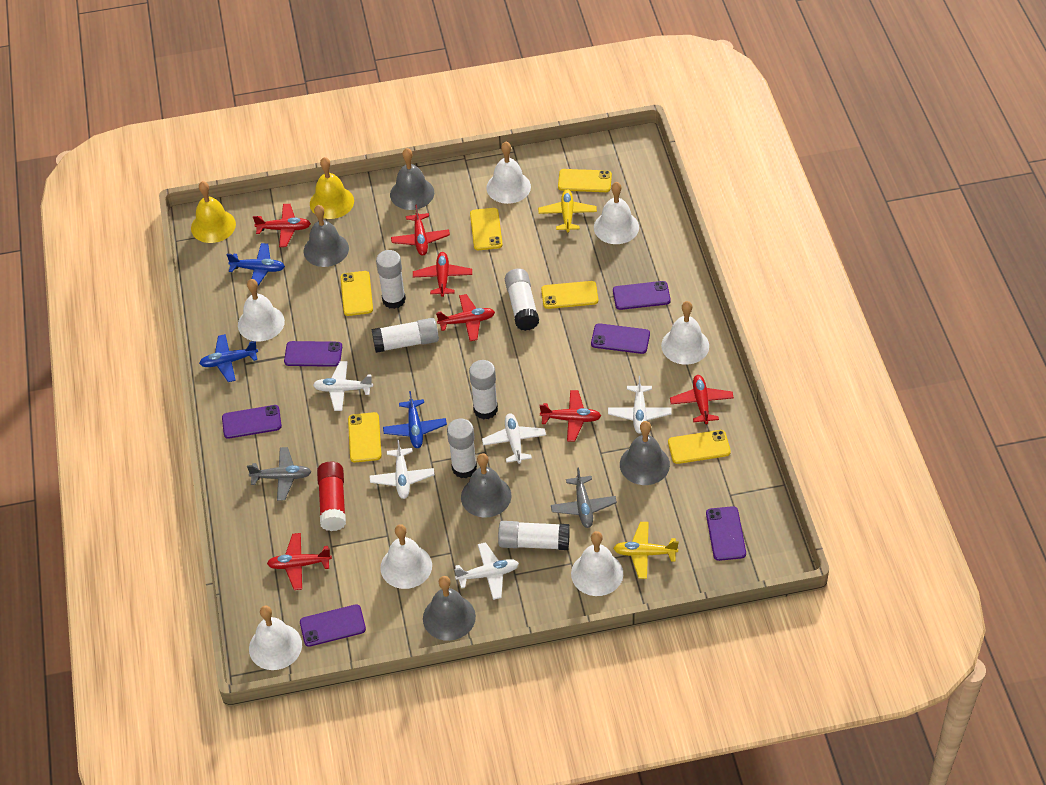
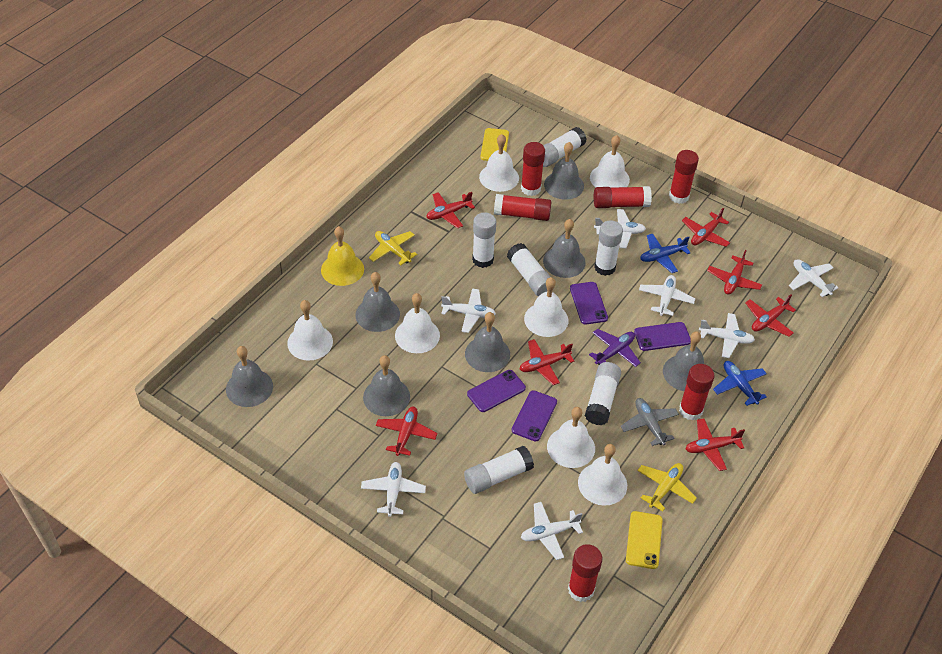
blue plane: [199,334,258,382] [227,243,285,286] [383,391,447,448] = 3 -> [640,234,690,273] [713,361,767,406] = 2
grey bell: [304,205,349,267] [390,148,434,210] [423,576,476,641] [461,453,511,518] [620,421,670,485] = 5 -> [226,346,273,407] [355,272,400,332] [363,355,410,416] [465,312,510,372] [543,219,586,278] [544,142,584,200] [663,331,704,391] = 7
grey plane: [247,447,312,501] [551,467,617,528] = 2 -> [621,398,679,446] = 1
purple phone: [222,405,282,439] [284,341,342,367] [300,604,366,647] [591,323,650,354] [613,281,671,310] [706,506,746,561] = 6 -> [467,370,526,412] [512,390,557,442] [570,282,608,325] [634,322,691,351] = 4
purple plane: none = 0 -> [589,329,641,367] = 1
red glue stick: [317,461,346,531] = 1 -> [494,194,551,221] [521,142,545,196] [568,544,603,602] [594,186,652,208] [669,150,699,204] [679,364,714,421] = 6
white plane: [313,361,373,411] [370,439,434,499] [454,542,519,600] [482,413,546,464] [608,376,672,433] = 5 -> [361,462,426,517] [441,288,496,333] [521,502,583,560] [594,209,646,248] [639,275,695,316] [699,313,755,358] [789,259,838,297] = 7
yellow bell: [191,181,236,243] [310,157,354,219] = 2 -> [321,226,364,286] = 1
yellow phone: [341,271,373,316] [348,412,382,463] [470,208,503,250] [541,281,598,309] [558,169,612,192] [668,430,731,464] = 6 -> [480,128,509,161] [626,511,663,569] = 2

